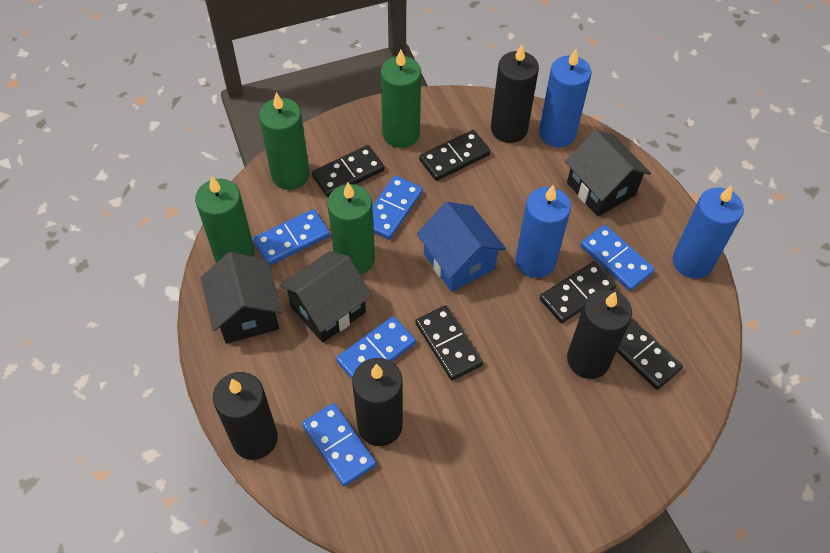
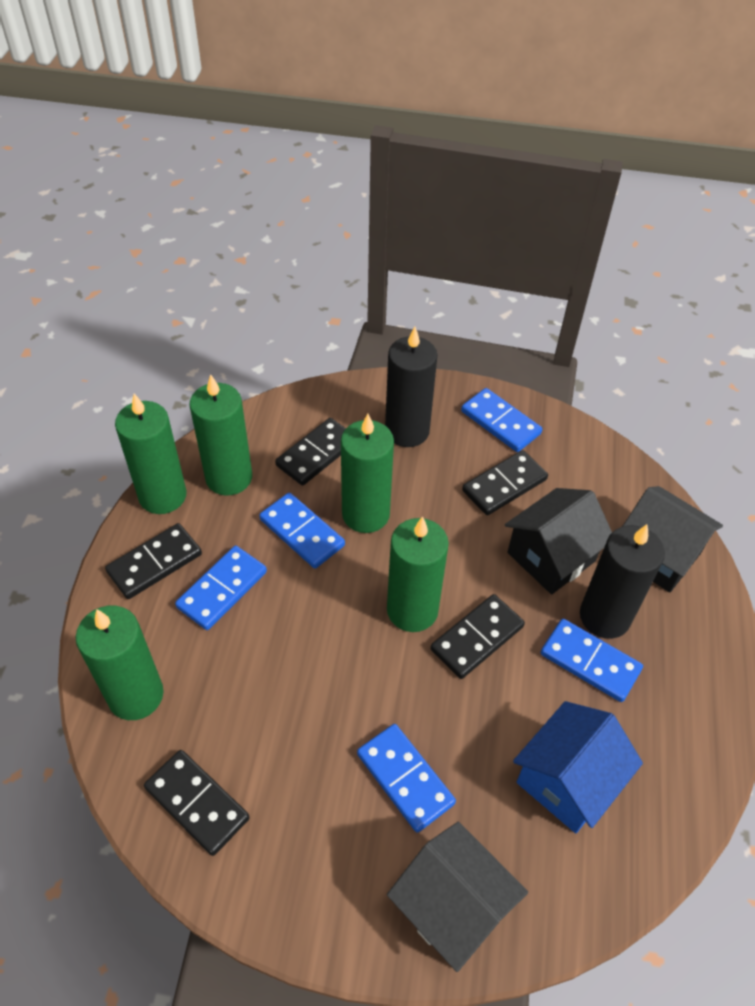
black candle: [213,372,278,460] [352,358,403,446] [491,44,539,143] [567,289,632,379] = 4 -> [385,327,438,447] [580,524,665,639] = 2
blue candle: [516,184,571,278] [539,49,591,147] [673,185,744,279] = 3 -> none = 0
green candle: [195,176,255,263] [259,92,310,190] [327,183,375,275] [381,49,421,148] = 4 -> [76,606,164,720] [115,394,186,514] [189,374,252,496] [341,414,394,533] [387,516,449,632] = 5

